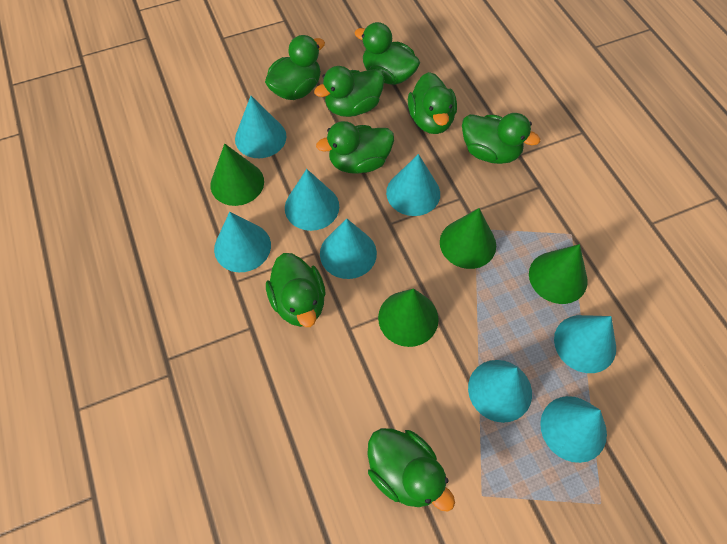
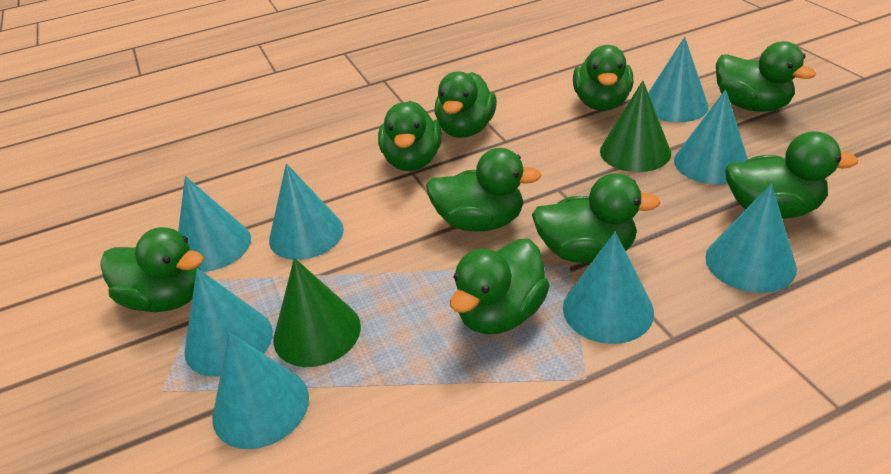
green cone: [210,144,264,206] [378,288,439,347] [440,208,496,269] [529,244,588,304] = 4 -> [274,258,361,367] [600,81,671,172] = 2
green duck: [265,35,325,100] [266,253,326,327] [314,66,384,117] [316,121,394,174] [355,22,420,85] [367,428,455,512] [408,72,457,134] [462,113,540,164] = 8 -> [100,227,204,312] [378,101,442,171] [426,148,542,232] [435,72,497,138] [450,239,550,334] [532,173,661,263] [573,45,633,111] [716,41,816,112] [725,131,858,219] = 9

